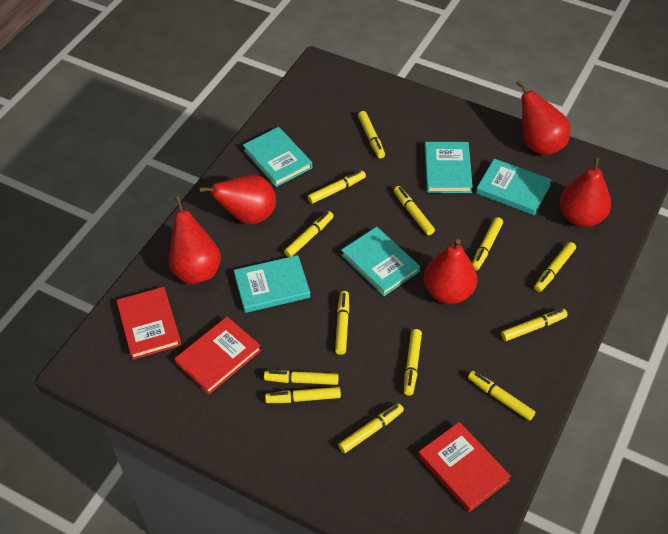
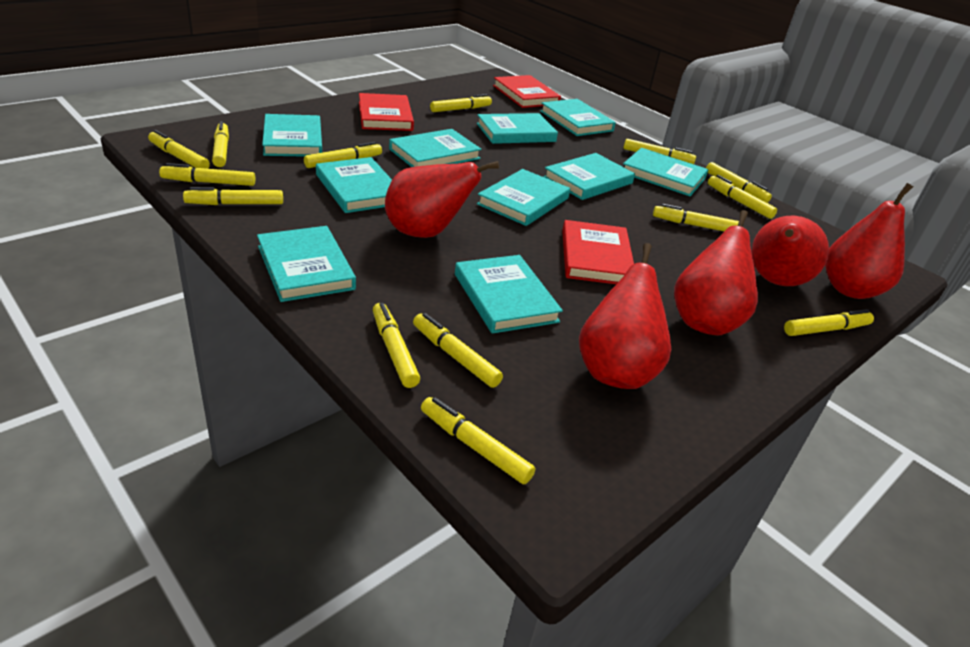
turquoise book: [234,255,310,313] [243,127,312,187] [341,227,420,296] [424,142,473,193] [476,159,552,215] = 5 -> [257,226,356,302] [262,114,322,157] [316,157,392,213] [389,129,481,167] [455,255,563,334] [477,113,558,144] [477,169,570,226] [540,99,616,136] [543,153,635,200] [623,148,708,196] = 10
yellow marker: [264,370,339,385] [265,387,341,403] [284,211,333,257] [308,170,366,204] [335,291,349,355] [338,403,404,453] [358,111,385,158] [394,186,435,235] [404,329,422,396] [468,371,535,421] [472,217,503,270] [501,309,568,341] [534,242,576,292] = 13 -> [148,130,210,169] [159,163,255,186] [183,187,283,205] [212,121,229,167] [304,142,382,168] [373,303,420,388] [413,313,503,388] [421,397,535,484] [430,94,492,112] [624,139,696,164] [653,204,739,231] [706,162,772,203] [708,175,777,219] [784,309,874,336] = 14

